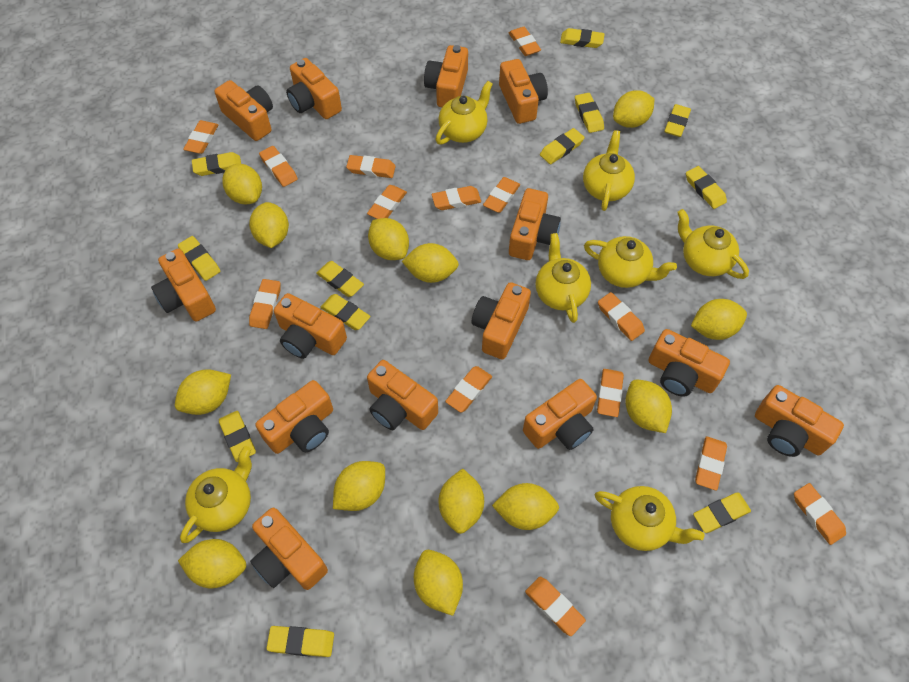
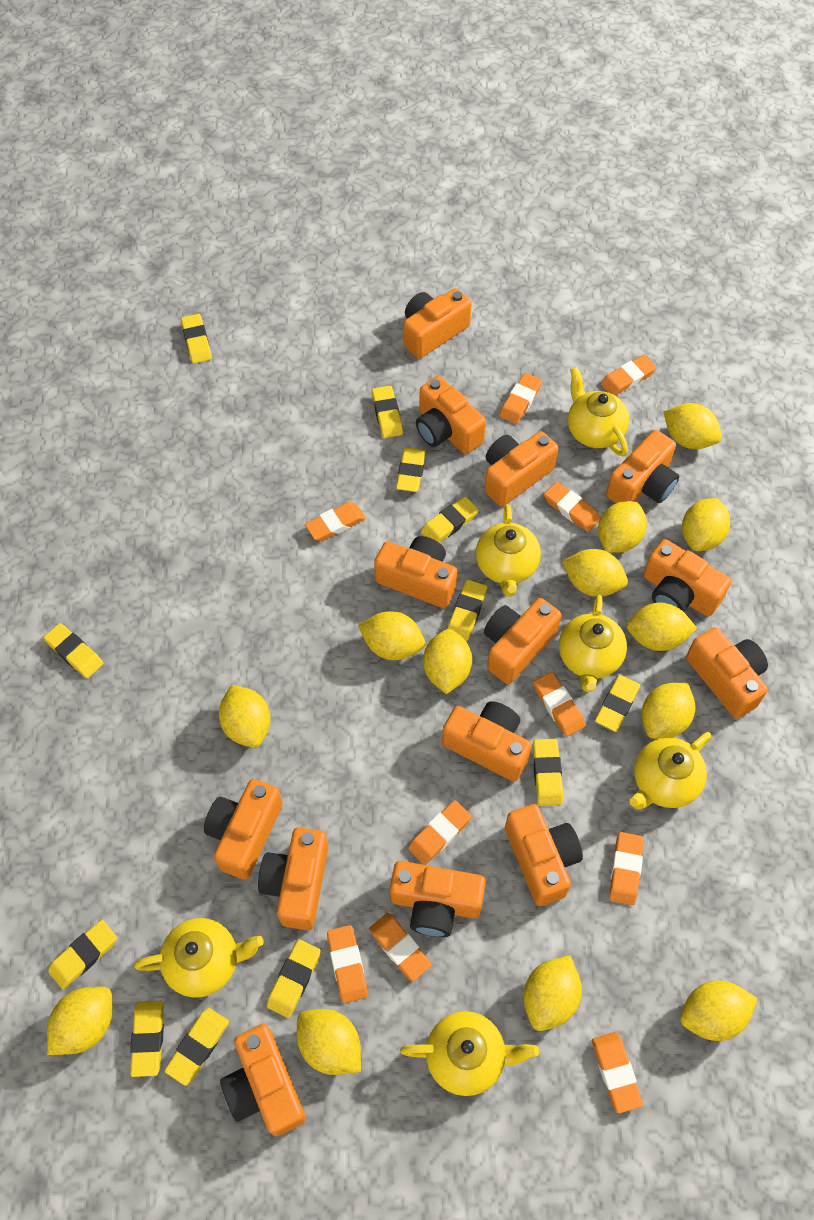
orange eraser: [183,120,218,154] [249,279,281,329] [259,146,298,187] [346,155,396,178] [367,185,407,219] [432,186,481,210] [445,366,492,412] [483,177,520,213] [509,27,541,56] [525,577,586,636] [597,369,624,417] [598,292,645,341] [695,436,727,491] [794,483,846,545] = 14 -> [305,502,366,541] [327,925,368,1003] [369,913,432,981] [408,800,472,865] [499,373,542,424] [533,672,585,737] [544,482,600,532] [592,1032,643,1113] [601,355,656,395] [609,832,644,905] = 10
yellow teapot: [180,446,252,543] [435,81,493,145] [535,233,591,323] [583,130,635,211] [584,236,677,288] [595,486,704,551] [677,209,749,279] = 7 -> [134,918,264,998] [400,1011,539,1096] [476,505,541,597] [559,594,627,692] [568,367,629,456] [629,732,711,810] = 6

